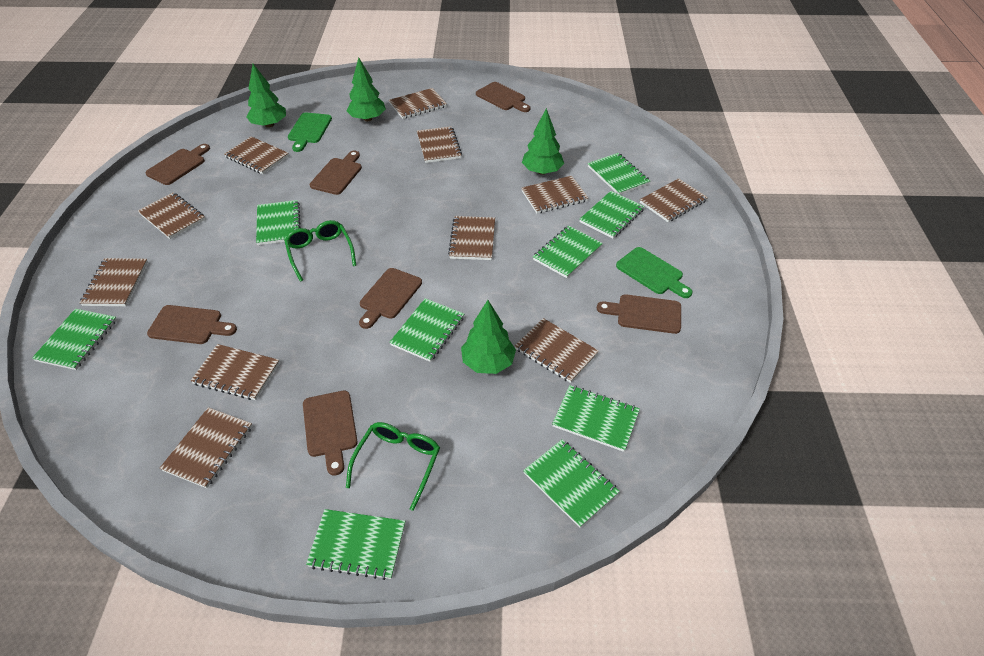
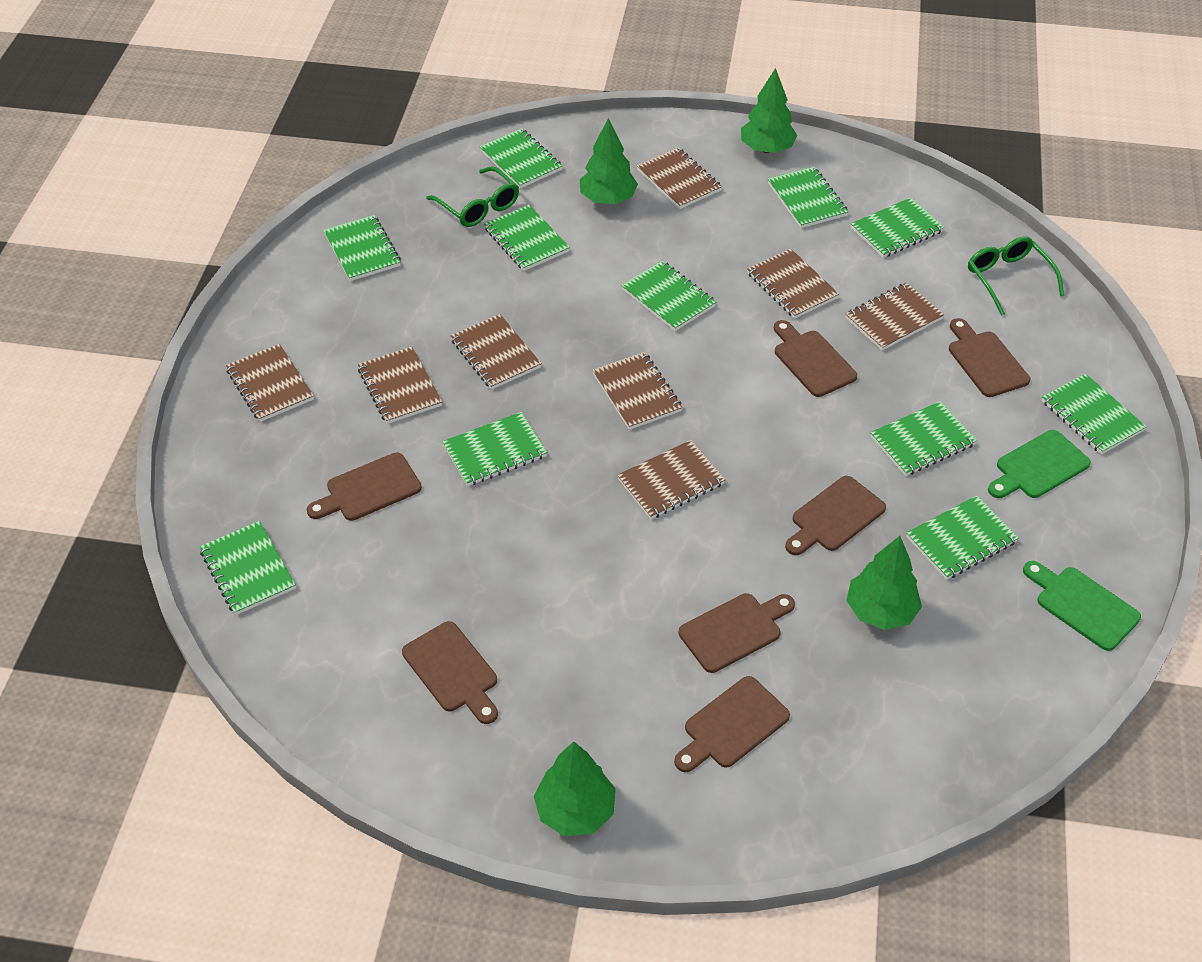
brown notebook: [80,258,148,306] [138,192,205,239] [160,407,252,488] [191,344,279,400] [224,136,289,174] [389,88,447,119] [417,126,462,163] [448,216,495,260] [515,318,599,383] [522,176,588,214] [640,178,708,222] = 11 -> [226,344,314,422] [358,347,442,424] [451,314,542,389] [592,352,683,430] [617,440,725,519] [637,147,722,209] [747,249,839,319] [845,283,944,350] = 8
green notebook: [32,308,117,370] [256,200,301,245] [306,509,405,580] [390,298,464,362] [523,439,620,528] [533,226,603,278] [552,385,640,452] [580,191,645,238] [588,153,650,195] = 9 -> [200,521,296,615] [324,215,401,281] [442,412,547,486] [480,128,562,189] [484,205,570,271] [621,261,716,331] [768,167,848,228] [851,198,945,258] [870,401,977,476] [906,495,1019,580] [1042,374,1147,454] = 11

